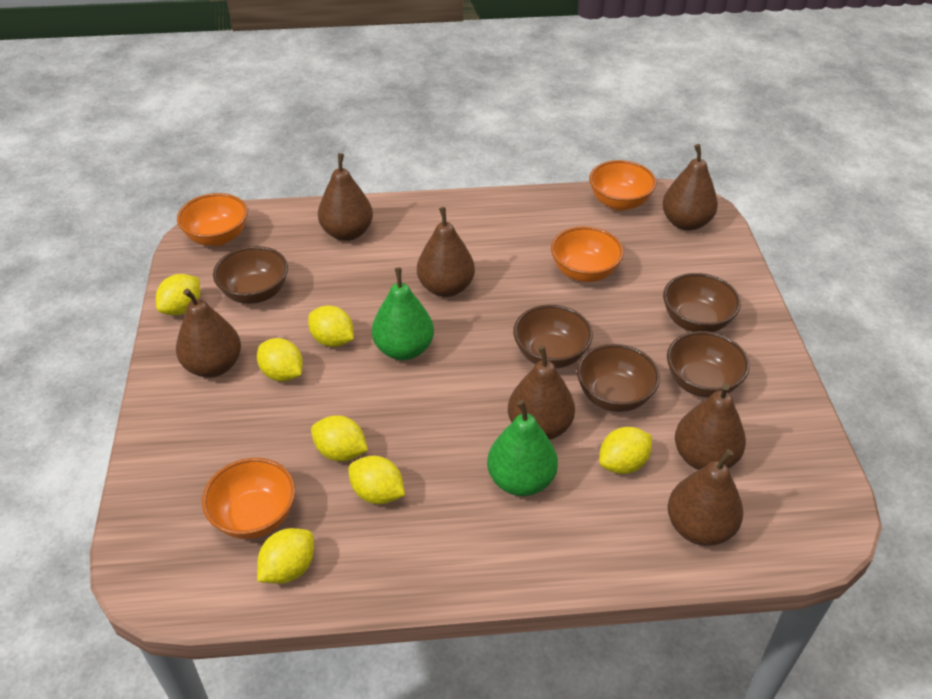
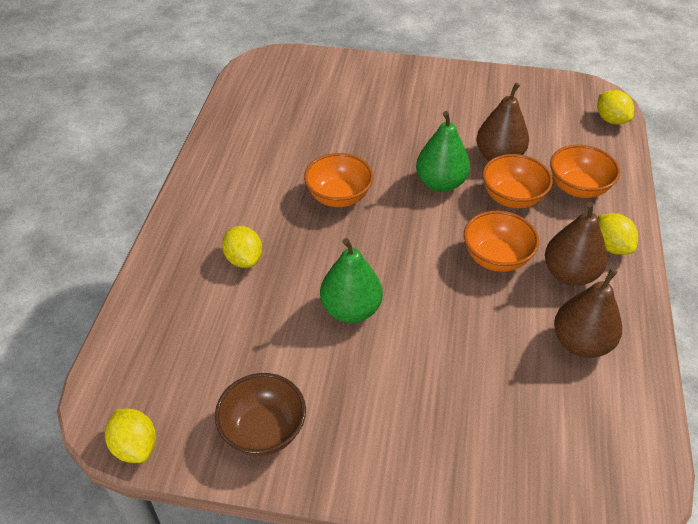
brown bowl: [213,246,288,304] [513,305,593,368] [577,344,660,412] [663,273,741,332] [667,331,750,398] = 5 -> [215,373,306,456] = 1
brown pear: [176,289,241,378] [318,153,373,241] [417,207,475,297] [508,346,575,440] [662,144,718,231] [668,449,743,546] [675,383,746,470] = 7 -> [476,83,529,161] [545,202,607,286] [554,268,622,358] = 3
yellow lemon: [156,274,200,315] [257,338,303,382] [257,528,314,584] [308,305,354,347] [311,415,368,462] [348,456,405,504] [599,427,652,474] = 7 -> [105,409,156,463] [222,226,262,268] [597,90,634,125] [598,213,638,255] = 4

